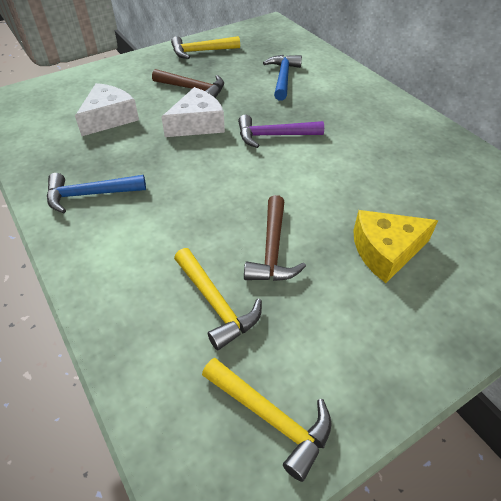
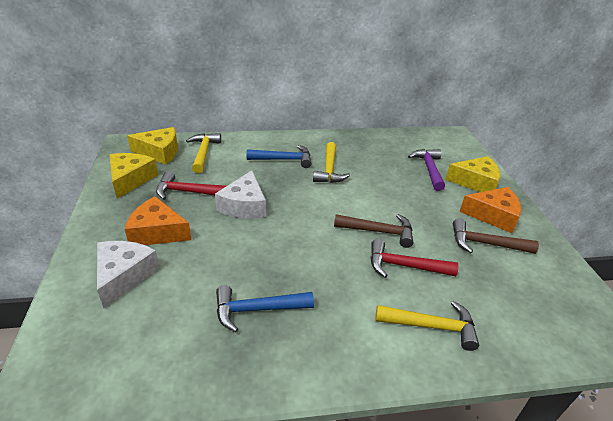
orange cheese: none = 0 -> [125,196,191,245] [459,187,521,233] = 2
red hammer: none = 0 -> [156,171,226,200] [371,239,458,278] = 2
yellow cheese: [353,210,438,283] = 1 -> [109,153,158,199] [127,127,178,165] [445,156,500,192] = 3

